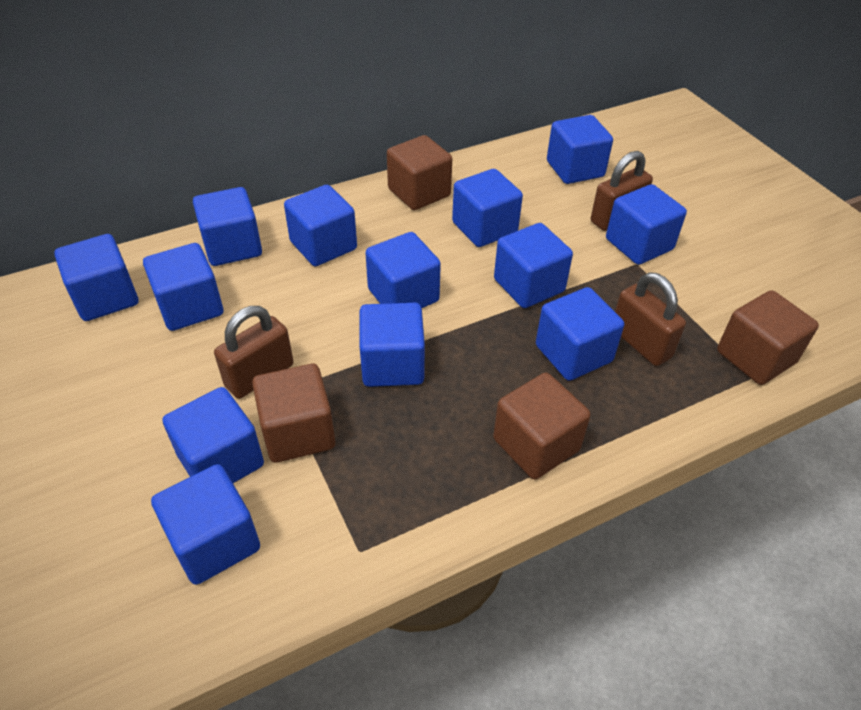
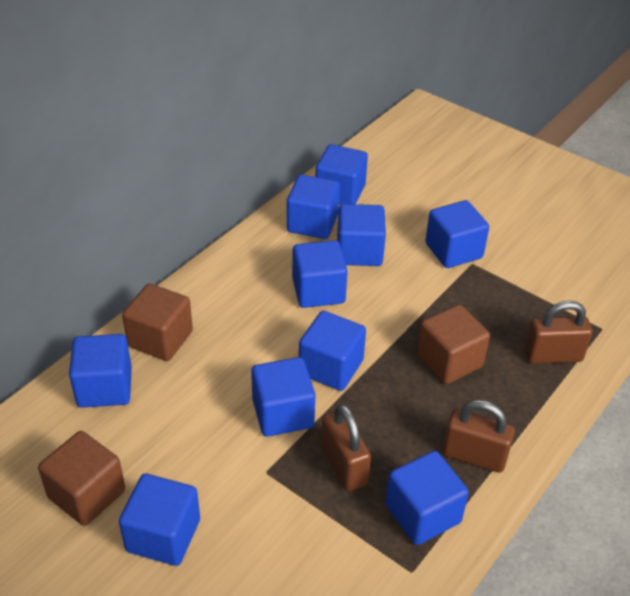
blue cube: [54,234,138,321] [143,243,223,331] [151,464,260,585] [163,387,264,483] [193,187,262,266] [284,185,357,266] [359,303,425,387] [365,232,441,308] [452,169,523,247] [494,223,573,308] [536,287,624,381] [547,115,613,184] [606,184,687,265] = 13 -> [69,334,132,408] [119,474,200,566] [251,357,316,437] [287,175,340,239] [292,240,348,308] [299,311,366,391] [316,144,368,205] [337,204,386,266] [385,451,469,545] [425,200,489,268] = 10
brown cube: [252,364,335,463] [387,135,452,210] [493,373,591,480] [717,290,819,385] = 4 -> [38,431,125,526] [122,284,193,361] [417,304,490,384] = 3

